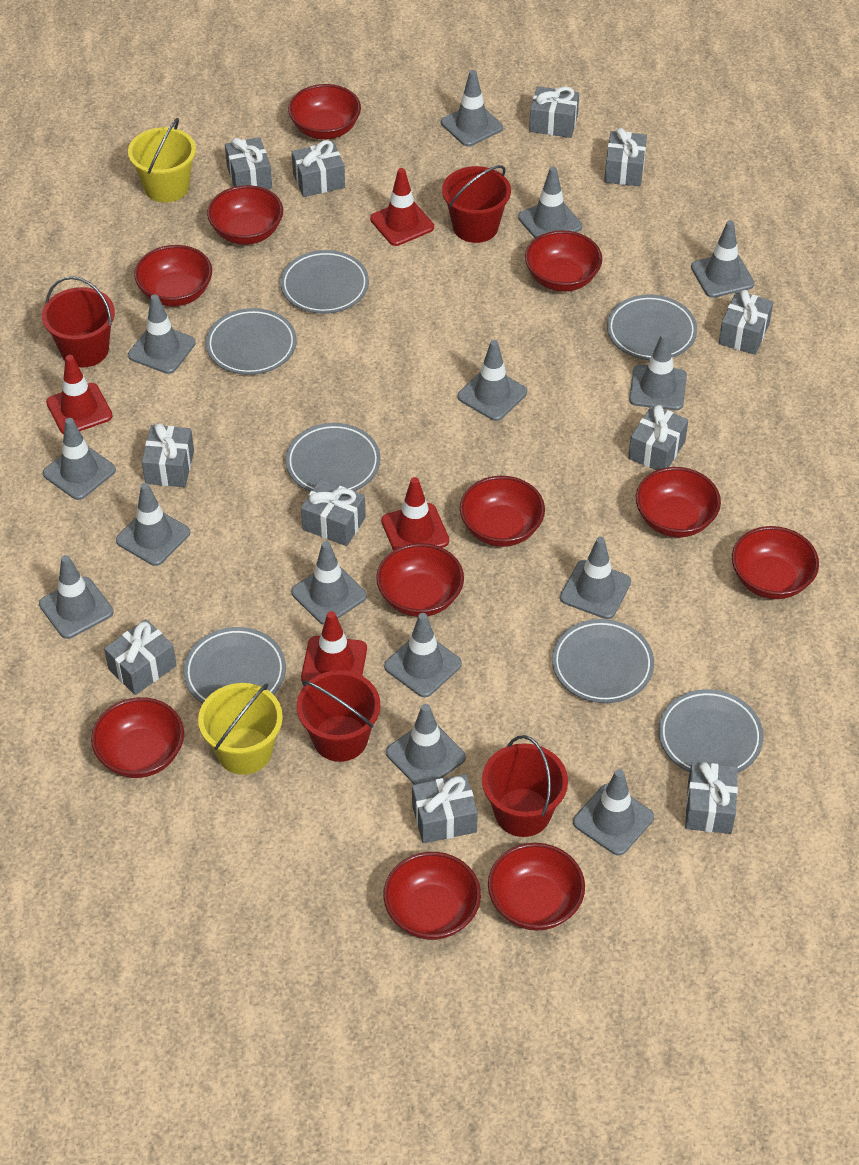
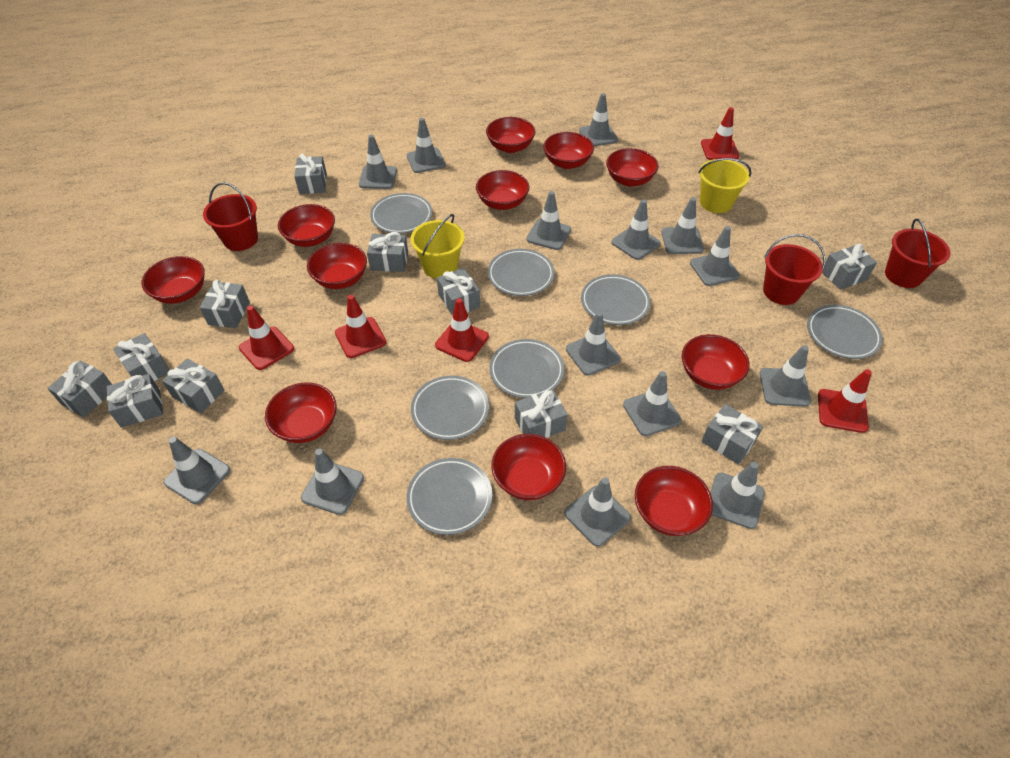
red bucket: [42,276,115,367] [297,670,380,762] [442,165,511,243] [482,735,568,837] = 4 -> [203,182,258,251] [763,234,825,305] [885,219,951,288] = 3
red traffic cone: [46,355,113,434] [301,611,367,681] [370,168,434,246] [381,477,449,550] = 4 -> [239,305,294,370] [335,295,386,358] [435,298,489,362] [701,107,739,160] [818,369,872,433] = 5

